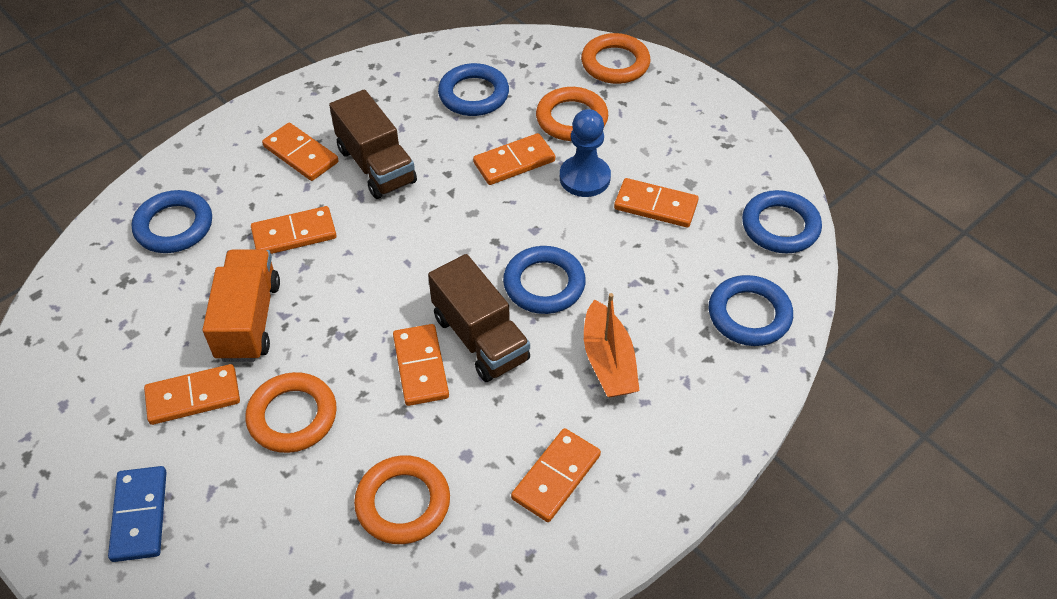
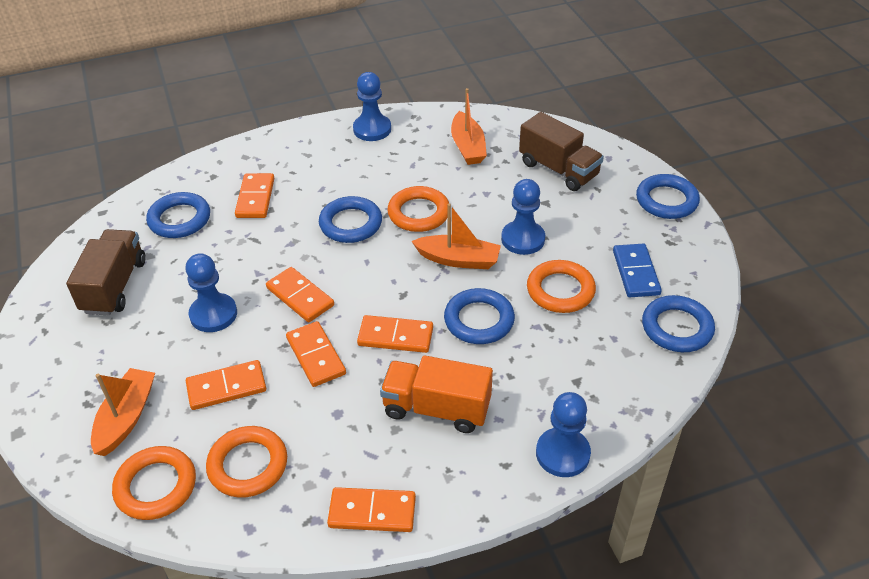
blue pawn: [560,109,611,197] = 1 -> [185,253,237,332] [353,72,391,141] [501,179,545,255] [536,392,591,477] = 4
orange boat: [584,293,640,397] = 1 -> [91,368,155,456] [411,203,501,269] [451,88,487,165] = 3
orange domino: [144,364,240,425] [251,206,337,254] [262,123,339,181] [393,324,449,406] [473,133,555,185] [511,428,601,522] [614,178,699,228] = 7 -> [186,360,266,410] [235,173,274,218] [266,267,334,322] [286,321,346,387] [327,487,416,532] [357,315,433,353] = 6

